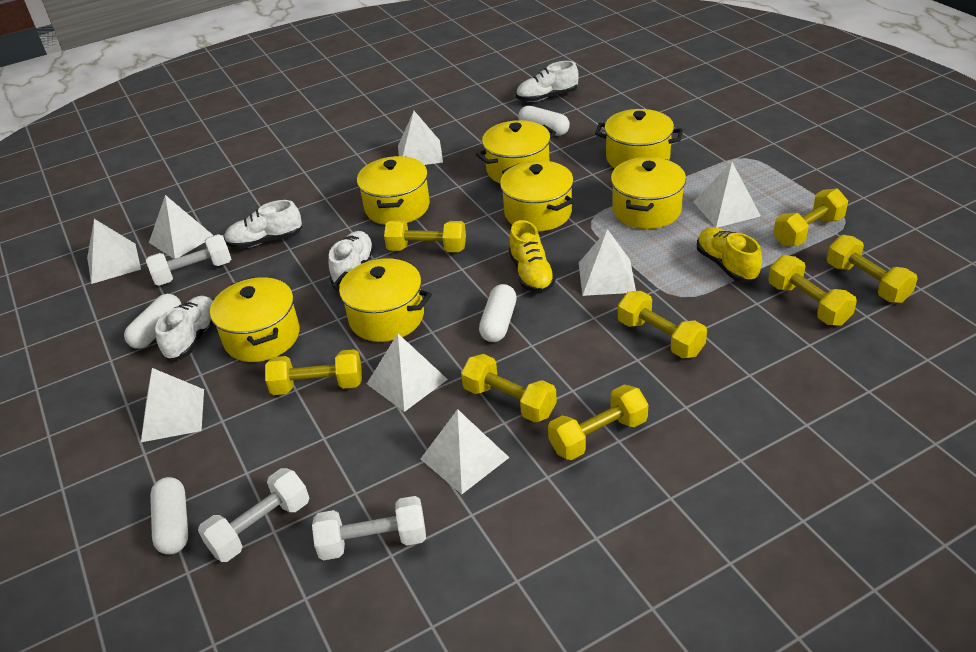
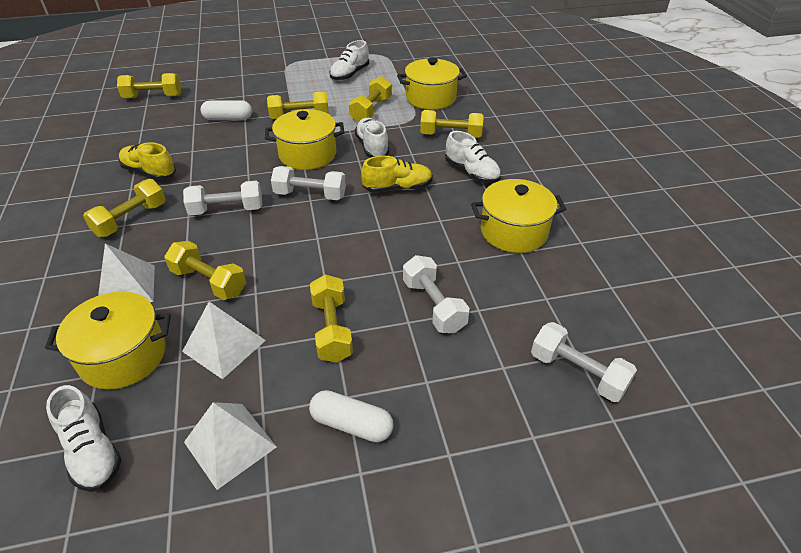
white capsule: [124,294,181,349] [150,477,188,555] [479,284,517,342] [518,106,570,136] = 4 -> [200,100,252,120] [309,390,394,442] = 2
white dumbbell: [146,234,231,286] [198,468,309,562] [312,496,426,560] = 3 -> [183,181,262,215] [271,166,346,200] [403,255,469,333] [531,322,637,402] = 4
white pyramid: [87,219,141,284] [141,368,204,442] [149,195,214,259] [367,334,448,412] [398,111,443,165] [421,409,510,494] [579,229,636,296] [693,162,761,228] = 8 -> [98,243,155,302] [182,302,266,379] [184,402,277,490] = 3
yellow dumbbell: [265,349,362,395] [384,220,466,252] [461,354,557,423] [548,385,648,460] [618,291,707,358] [768,255,857,326] [773,189,848,246] [827,235,918,303] = 8 -> [83,179,166,237] [117,73,181,98] [164,241,246,300] [267,91,329,119] [310,274,353,363] [349,76,392,122] [420,110,484,138] = 7
yellow pot: [210,277,300,362] [332,258,432,342] [357,156,430,225] [476,120,556,183] [500,160,574,232] [595,109,683,168] [611,157,686,229] = 7 -> [45,292,171,390] [265,109,344,170] [397,58,467,110] [471,179,566,253] = 4

